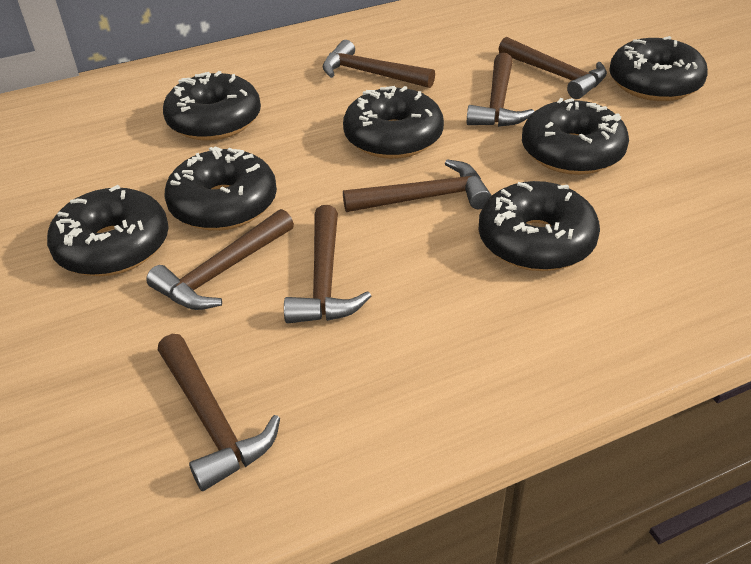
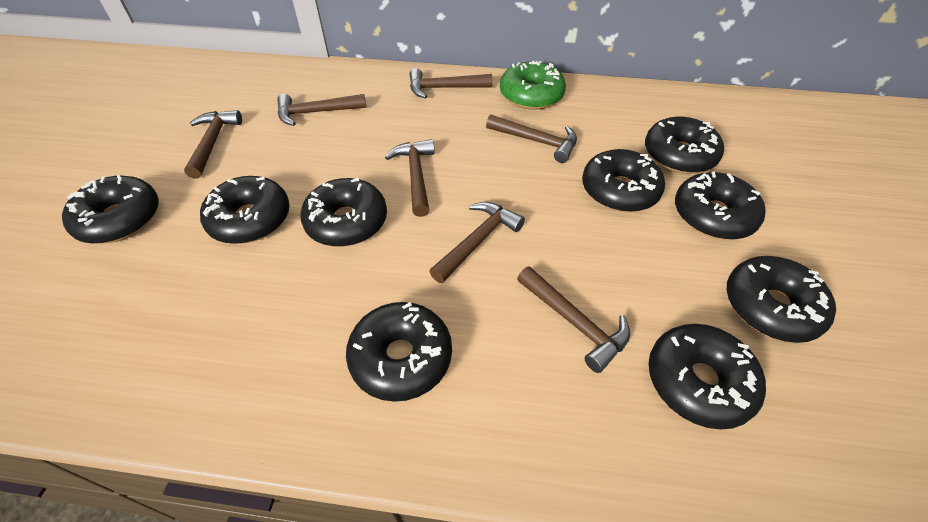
black donut: [47,185,169,276] [163,71,261,141] [164,146,277,231] [343,86,444,159] [479,181,600,271] [522,98,629,175] [609,36,708,101] = 7 -> [62,175,159,244] [200,176,290,244] [300,178,387,247] [346,302,452,402] [582,149,665,212] [645,117,724,174] [649,324,766,430] [675,171,766,240] [727,256,836,343] = 9
green donut: none = 0 -> [500,61,566,110] = 1

